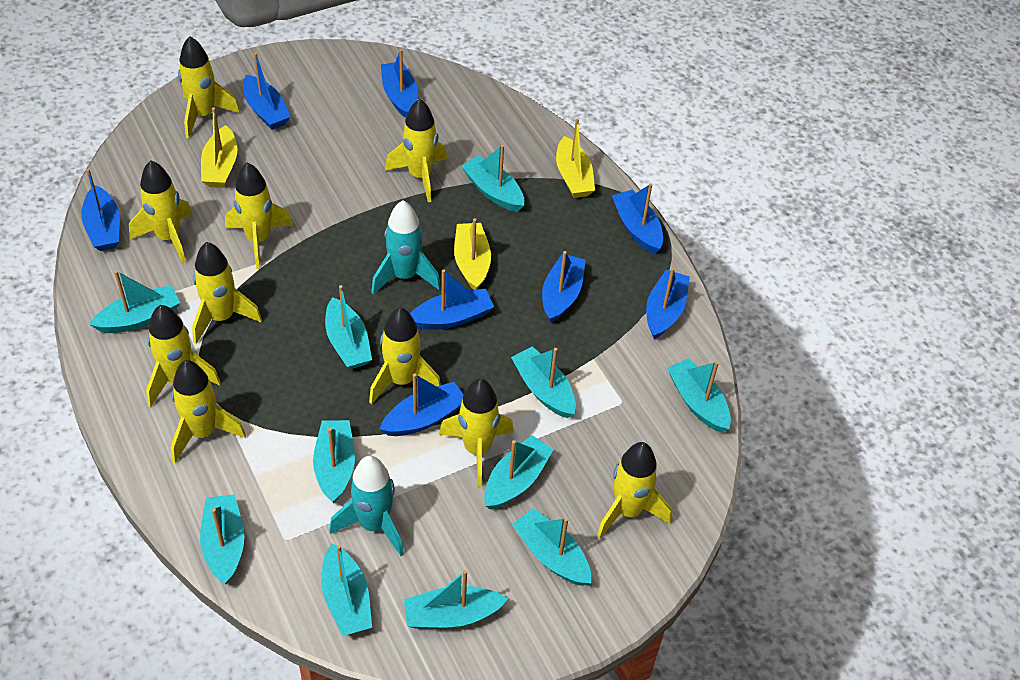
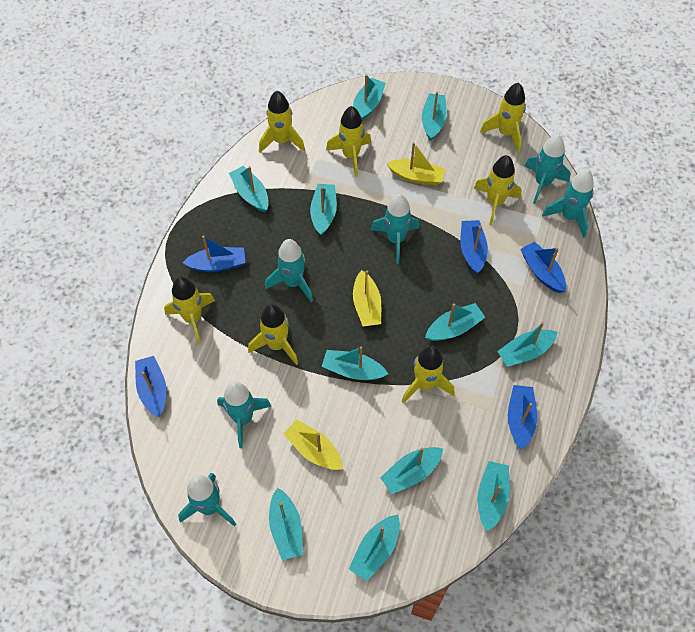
blue boat: [81,168,120,251] [243,52,290,130] [380,373,464,436] [381,49,418,118] [410,269,494,330] [542,251,586,323] [612,183,663,254] [646,268,690,339] = 8 -> [135,356,167,418] [182,235,245,272] [460,220,488,274] [508,385,537,450] [520,241,566,293] = 5
turquoise rocket: [329,456,404,556] [371,200,441,294] = 2 -> [178,473,236,527] [217,382,271,448] [265,239,313,302] [371,194,419,264] [524,134,571,204] [542,170,594,238] = 6
yellow rocket: [129,160,193,264] [146,305,221,407] [171,360,246,463] [178,36,240,139] [192,242,262,344] [225,163,293,269] [369,307,441,405] [385,99,447,202] [439,378,514,487] [597,442,672,539] = 10 -> [164,277,215,344] [248,304,298,365] [259,91,305,153] [326,106,371,177] [401,346,455,403] [474,155,522,225] [480,82,526,153] = 7

